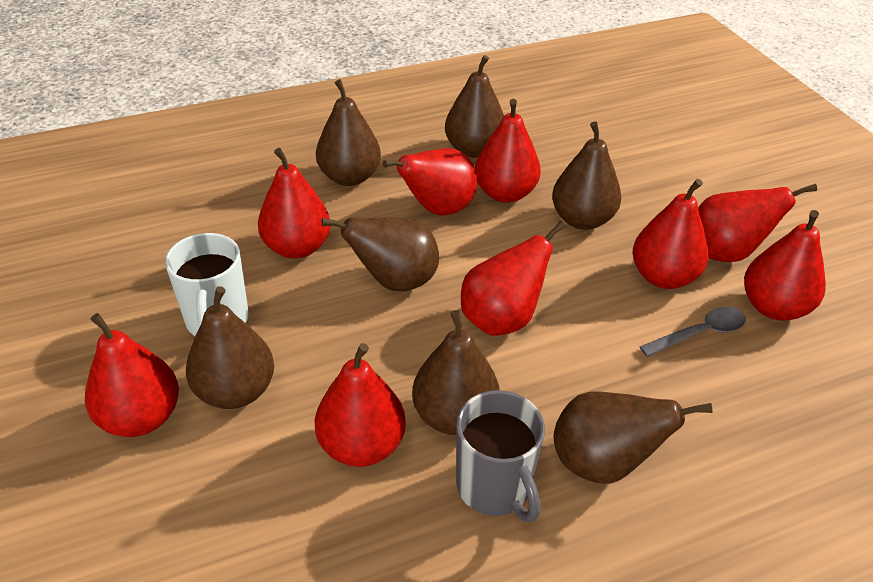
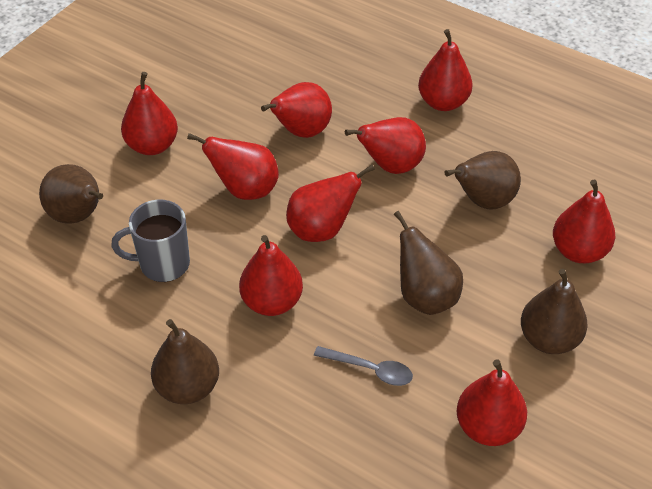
brown pear: [186,286,274,409] [316,79,381,186] [321,217,439,291] [412,310,500,435] [445,55,504,158] [552,121,621,230] [554,391,713,484] = 7 -> [39,164,103,224] [151,319,219,404] [394,211,463,315] [444,151,521,210] [521,269,588,354] = 5
white mug: [165,233,249,336] = 1 -> none = 0

